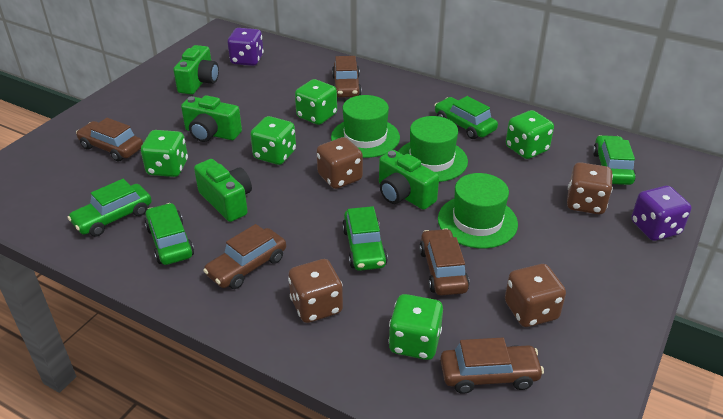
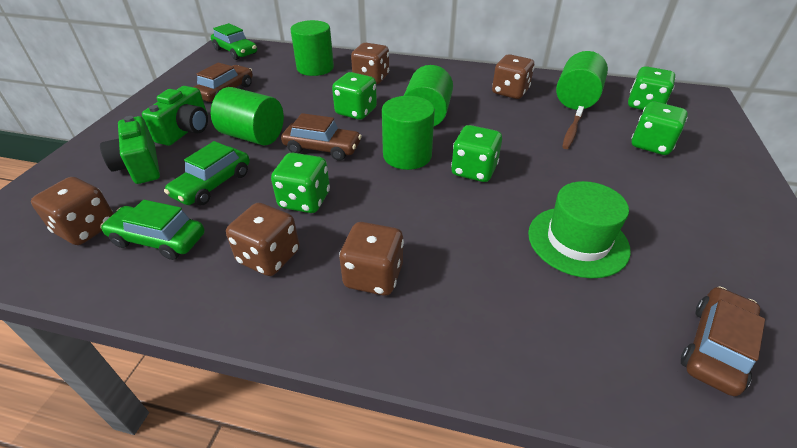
brown car: [76,118,143,162] [203,224,286,289] [332,56,362,98] [419,228,470,296] [440,338,544,394] = 5 -> [194,63,253,102] [281,113,362,161] [681,286,765,396] = 3
brown dice: [288,259,343,323] [317,137,363,189] [505,264,566,327] [567,162,613,214] = 4 -> [31,177,114,245] [226,203,299,276] [339,222,404,296] [351,43,389,84] [492,54,534,99] = 5
brown toothbrush: none = 0 -> [562,106,584,149] = 1
green camera: [173,45,219,95] [181,95,242,142] [194,159,252,222] [379,150,439,210] = 4 -> [100,116,160,184] [142,86,208,146] = 2
green car: [68,179,152,236] [145,203,194,265] [342,206,388,271] [434,96,498,139] [593,135,636,185] = 5 -> [100,200,205,260] [164,141,250,205] [211,23,257,60] = 3
green cylinder: none = 0 -> [211,87,284,146] [290,20,334,76] [382,96,435,170] [404,65,453,126] [556,51,608,110] = 5
green hat: [331,95,400,158] [398,116,468,182] [438,173,518,248] = 3 -> [528,181,631,278] = 1
purple dice: [228,28,264,66] [632,186,691,241] = 2 -> none = 0

